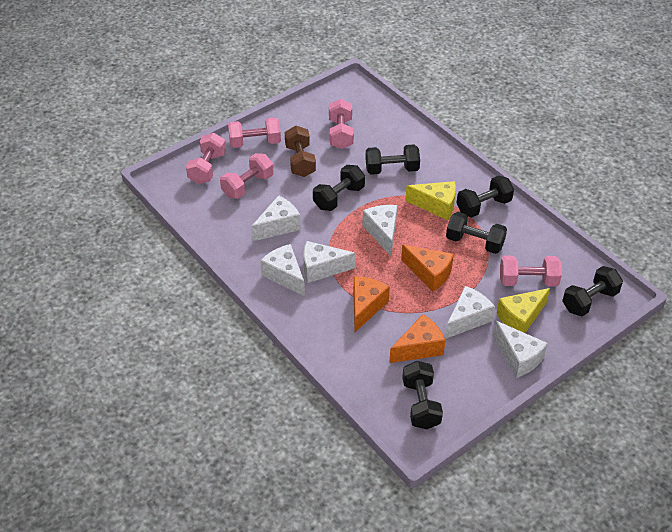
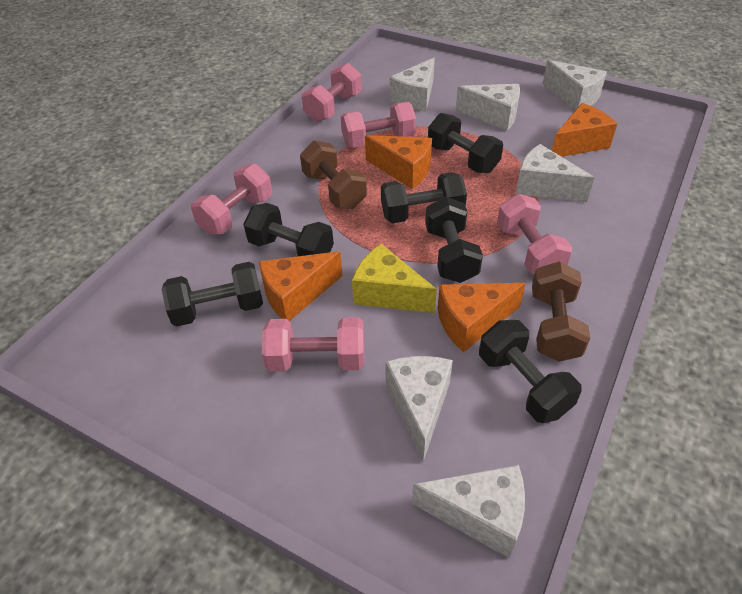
brown dumbbell: [285,126,316,177] = 1 -> [300,141,367,209] [532,261,590,362] = 2
orange cheese: [354,276,390,332] [389,314,445,363] [401,245,454,292] = 3 -> [259,251,343,321] [365,135,432,189] [438,283,526,352] [552,103,617,157] = 4
yellow cheese: [405,181,456,220] [497,288,550,333] = 2 -> [352,244,437,313] = 1

